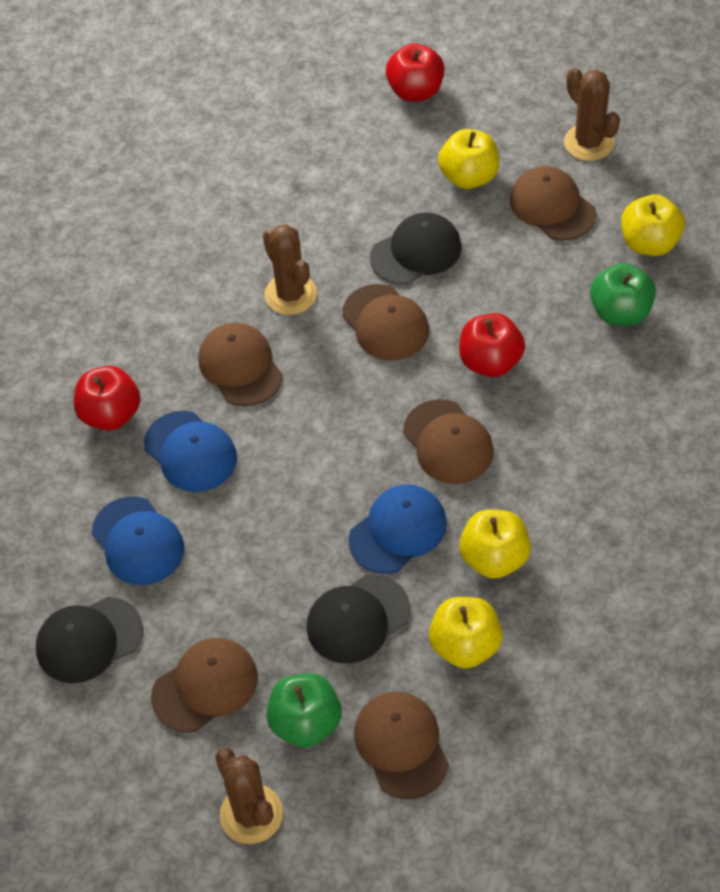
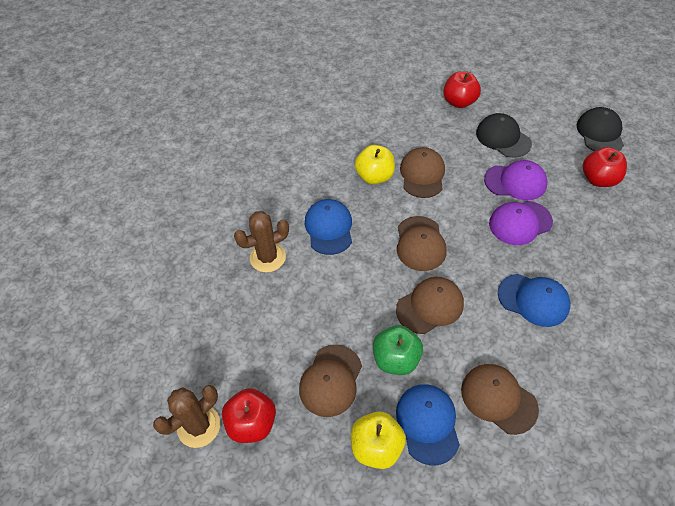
black cap: [36,597,143,683] [307,574,410,663] [370,212,462,285] = 3 -> [476,113,532,158] [577,107,624,151] = 2
brown cactus: [215,748,283,844] [263,224,317,315] [564,68,620,161] = 3 -> [153,385,220,448] [234,211,289,272] = 2
brown cap: [151,638,258,733] [198,323,283,406] [342,284,429,360] [354,692,449,799] [403,399,494,484] [510,166,596,241] = 6 -> [299,344,362,417] [396,277,464,334] [397,216,446,271] [400,147,445,198] [461,364,539,435] = 5
green apple: [267,673,342,748] [590,263,656,326] = 2 -> [373,325,423,375] = 1
purple cap: none = 0 -> [484,160,547,200] [489,201,553,245] = 2
yellow apple: [429,597,503,669] [438,129,499,189] [459,510,531,579] [621,194,685,256] = 4 -> [351,411,406,469] [355,145,395,184] = 2

